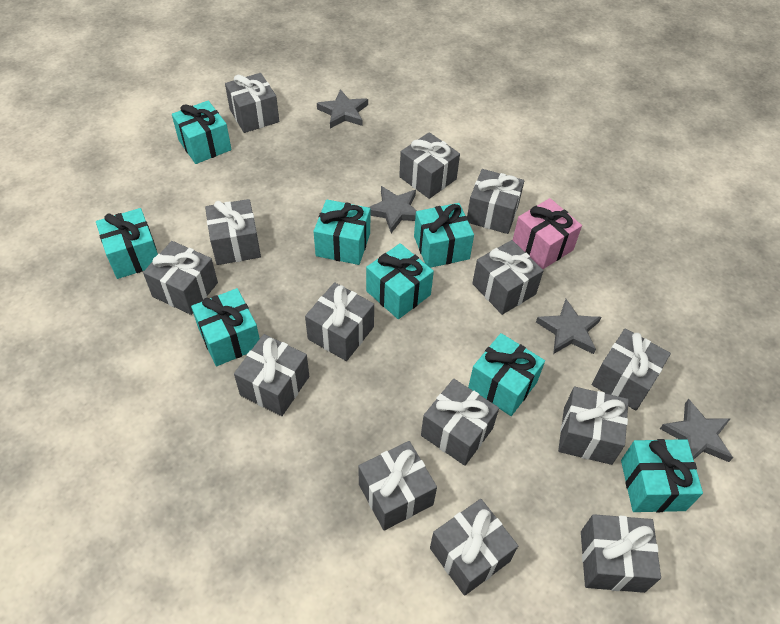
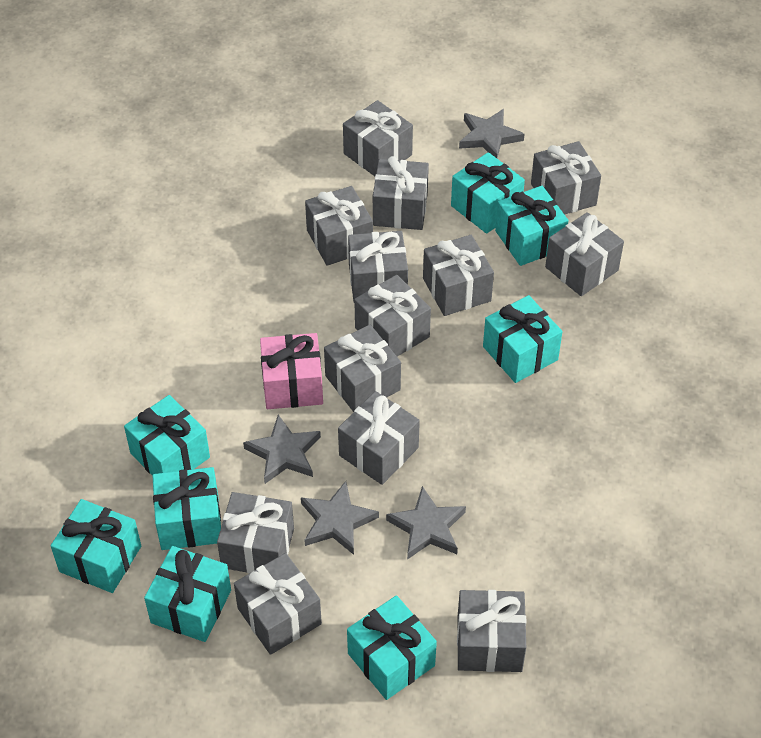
grey gift: [143,241,218,315] [205,199,261,265] [225,73,279,133] [234,334,309,416] [305,282,374,361] [358,441,437,531] [399,132,460,199] [421,379,499,466] [430,499,518,596] [467,169,524,234] [472,240,544,315] [558,387,629,465] [581,514,661,593] [592,328,671,411] = 14 -> [217,492,294,574] [234,553,322,655] [305,186,373,266] [324,325,401,412] [338,391,420,485] [343,100,413,176] [348,231,408,302] [354,275,431,357] [373,156,429,230] [423,235,494,316] [457,590,526,672] [531,141,601,215] [545,212,624,296] = 13

